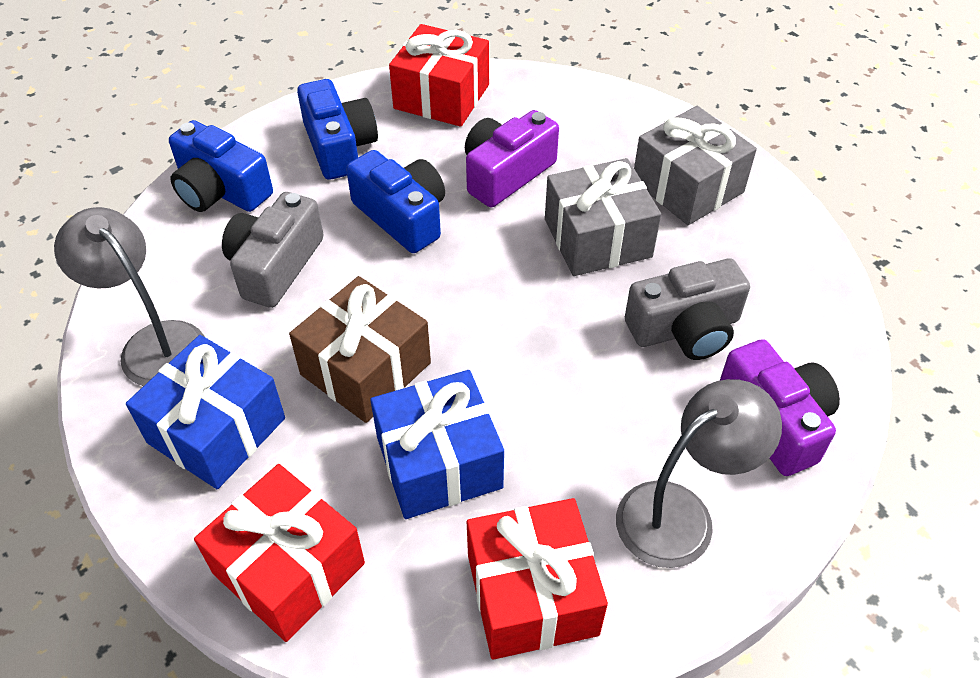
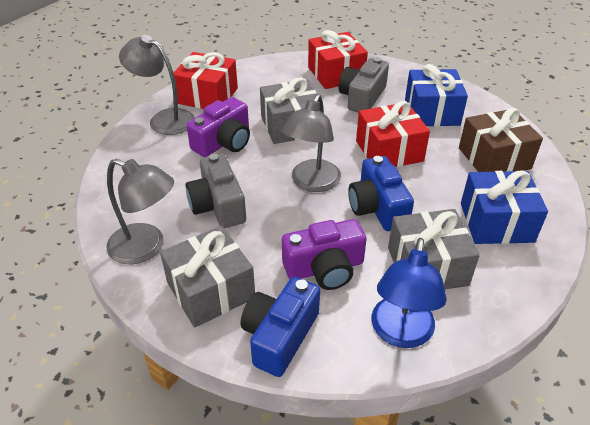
blue camera: [169,120,273,212] [297,79,378,180] [346,150,445,253] = 3 -> [241,277,320,377] [348,156,414,231] = 2
blue lamp: none = 0 -> [371,238,447,348] = 1
grey gift: [545,158,661,276] [634,106,757,225] = 2 -> [160,226,255,328] [260,78,317,144] [388,209,480,289] = 3
grey lamp: [54,207,205,386] [616,379,782,568] = 2 -> [107,159,174,264] [119,35,195,135] [282,94,341,192] = 3

